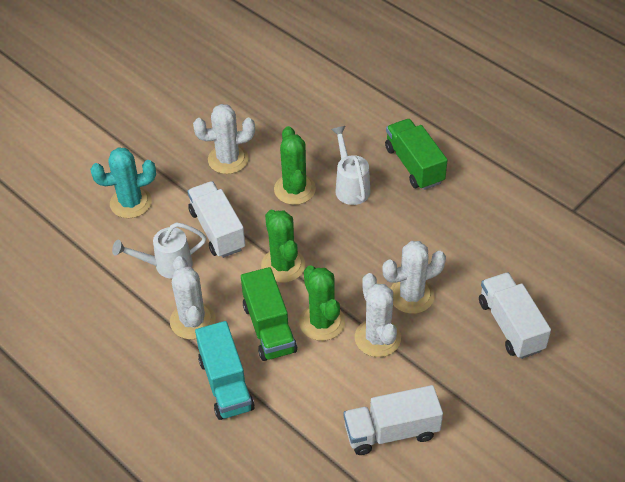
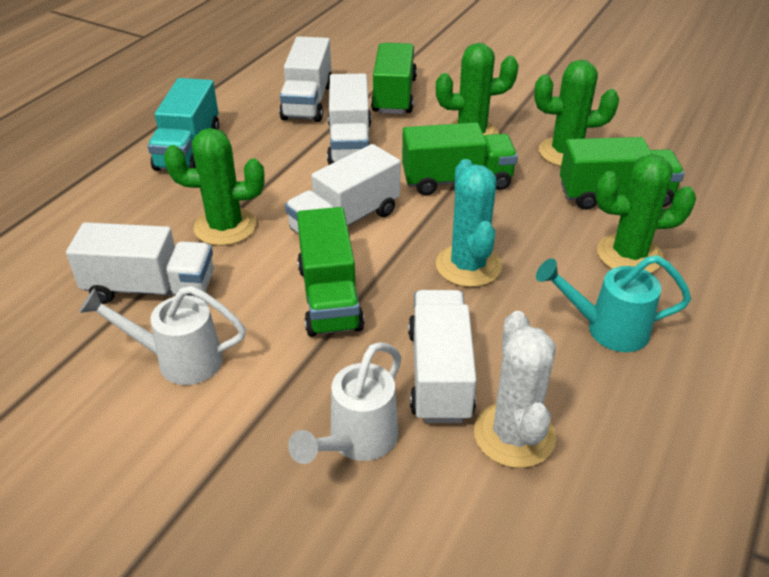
green cactus: [261,210,305,283] [274,126,316,205] [299,265,345,341] = 3 -> [164,128,265,246] [436,43,519,135] [534,60,619,166] [595,154,696,273] = 4
green truck: [241,267,297,361] [385,119,448,190] = 2 -> [297,207,364,337] [371,43,417,114] [402,122,518,195] [560,137,685,210] = 4
turquoise watering can: none = 0 -> [536,255,691,352] = 1
white cactus: [170,256,216,339] [193,104,255,174] [355,273,401,357] [382,241,446,314] = 4 -> [474,311,556,468] = 1
white truck: [187,181,245,258] [343,385,443,455] [479,272,551,359] = 3 -> [66,222,214,304] [279,36,332,122] [285,144,401,234] [327,74,371,165] [408,290,477,423] = 5

